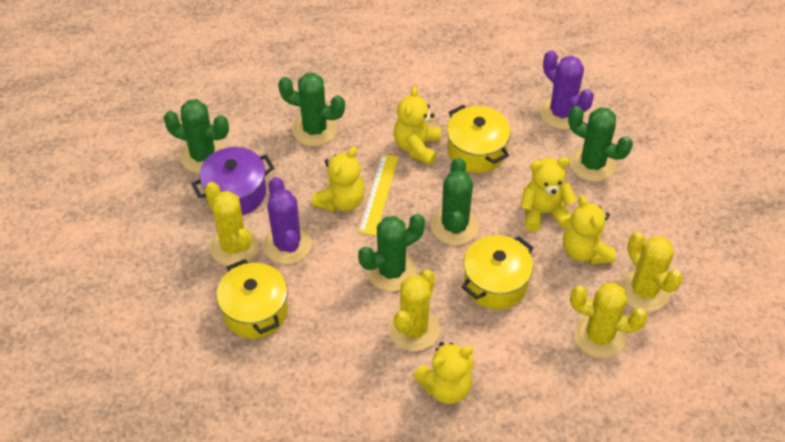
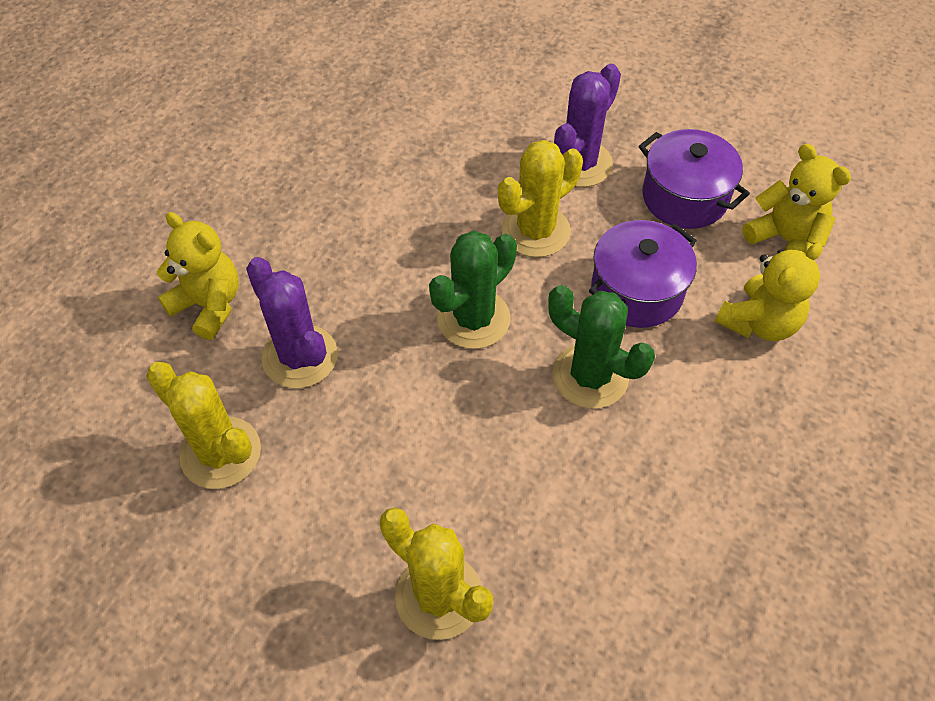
green cactus: [164,99,229,174] [278,72,345,146] [358,214,425,292] [431,158,479,246] [568,106,633,182] = 5 -> [429,231,517,349] [548,285,655,409] = 2
purple pot: [192,147,274,215] = 1 -> [589,220,697,328] [639,129,750,229] = 2
yellow cactus: [204,182,259,266] [388,269,440,351] [570,283,647,359] [620,232,683,312] = 4 -> [146,362,261,489] [380,507,493,640] [498,140,583,257] = 3
yellow pot: [216,259,288,339] [447,105,511,173] [461,235,534,310] = 3 -> none = 0
yellow ruler: [359,154,399,236] = 1 -> none = 0
yellow teddy bear: [311,147,365,212] [393,86,441,165] [413,342,474,404] [521,157,577,232] [563,195,616,265] = 5 -> [157,212,239,340] [714,243,823,341] [742,144,851,253] = 3

